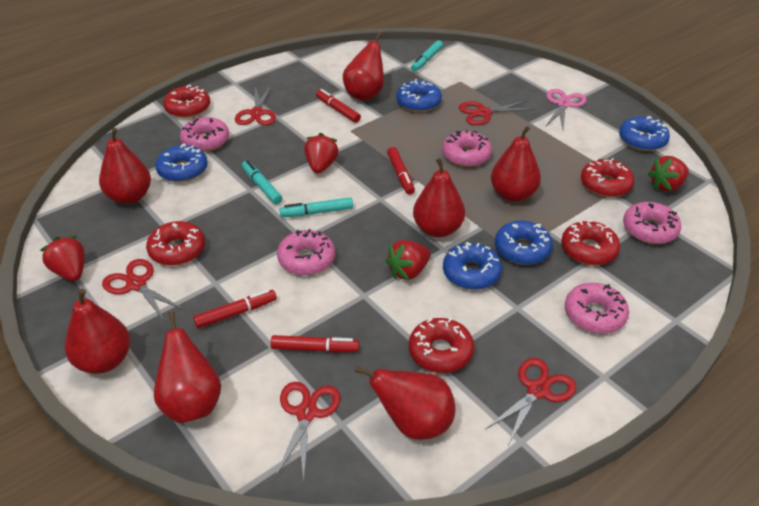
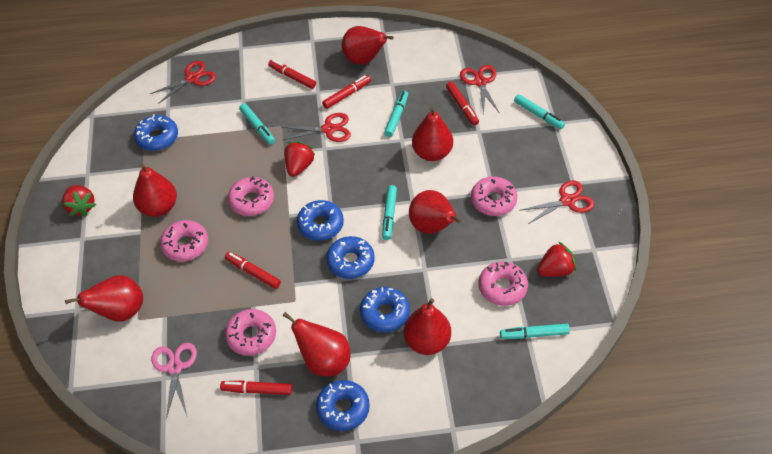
red donut: [146,221,205,266] [163,84,210,118] [409,318,474,373] [561,220,620,265] [581,158,635,197] = 5 -> none = 0
red marker: [193,289,277,328] [271,335,359,353] [316,89,361,123] [387,147,415,195] = 4 -> [220,381,292,395] [225,252,281,289] [268,60,316,89] [322,75,371,109] [446,82,479,125] = 5
red scissors: [102,259,185,322] [235,85,276,125] [275,382,341,481] [459,101,534,125] [486,358,576,445] = 5 -> [150,61,216,104] [282,113,351,142] [460,65,500,115] [519,180,594,224] = 4
red strawberry: [40,236,85,281] [304,133,339,173] [385,240,431,281] [648,156,689,192] = 4 -> [62,185,96,217] [284,141,316,177] [537,241,576,277] = 3
turquoise marker: [242,160,282,205] [279,197,353,217] [411,40,443,72] = 3 -> [239,103,275,145] [382,185,397,240] [384,91,408,137] [500,323,570,339] [514,94,565,129] = 5

